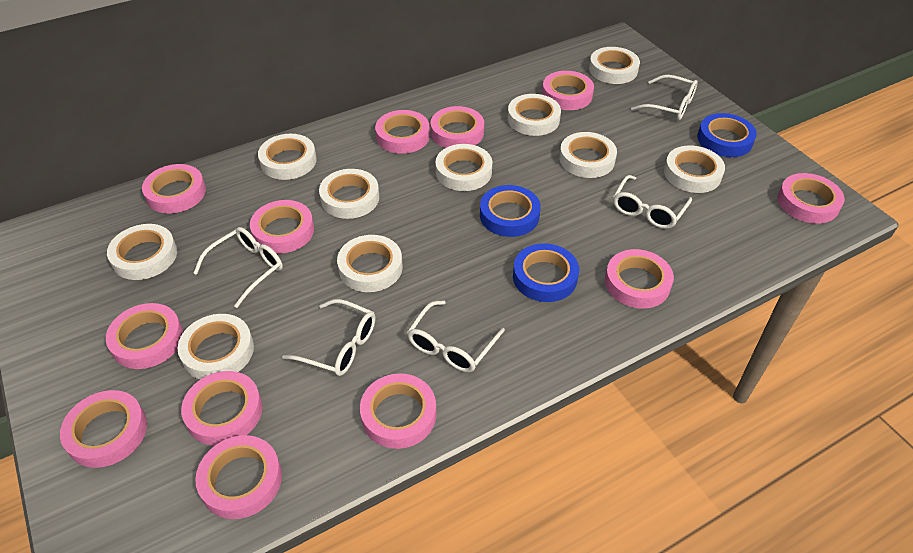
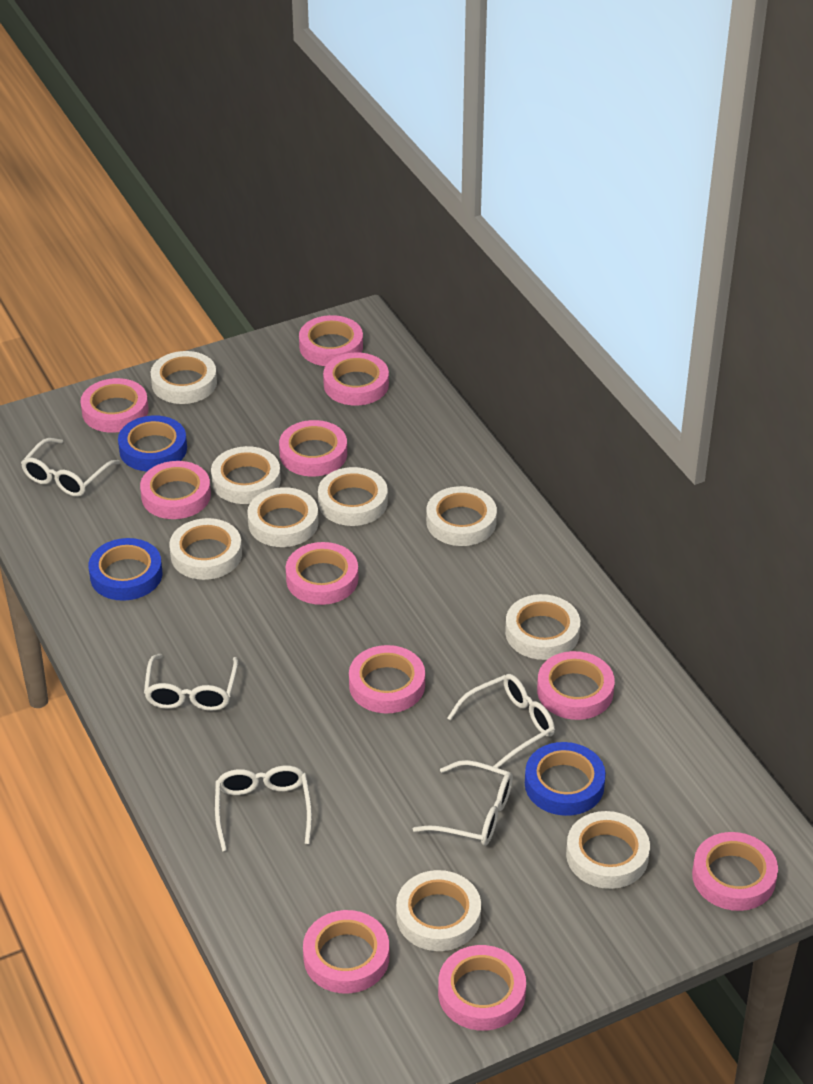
pink tape: [60,390,147,468] [106,303,183,369] [142,164,206,213] [181,371,263,446] [195,435,282,519] [250,200,314,253] [360,373,437,449] [375,110,430,154] [431,106,484,148] [542,71,594,110] [605,249,674,309] [778,173,844,224] = 12 -> [80,378,149,433] [140,461,211,519] [279,420,347,476] [286,542,358,605] [299,315,363,366] [303,910,389,994] [323,352,389,406] [349,645,425,713] [438,945,526,1031] [537,651,615,720] [692,832,778,911] = 11
white tape: [107,224,177,280] [178,314,254,379] [258,134,316,180] [319,169,379,219] [337,235,403,292] [435,144,492,191] [507,94,561,136] [559,132,617,178] [589,47,640,84] [664,146,725,193] = 10 -> [151,351,217,404] [169,518,242,580] [211,446,281,504] [247,487,319,547] [318,467,388,526] [396,870,481,951] [426,486,497,546] [505,594,580,660] [566,811,650,889] = 9

